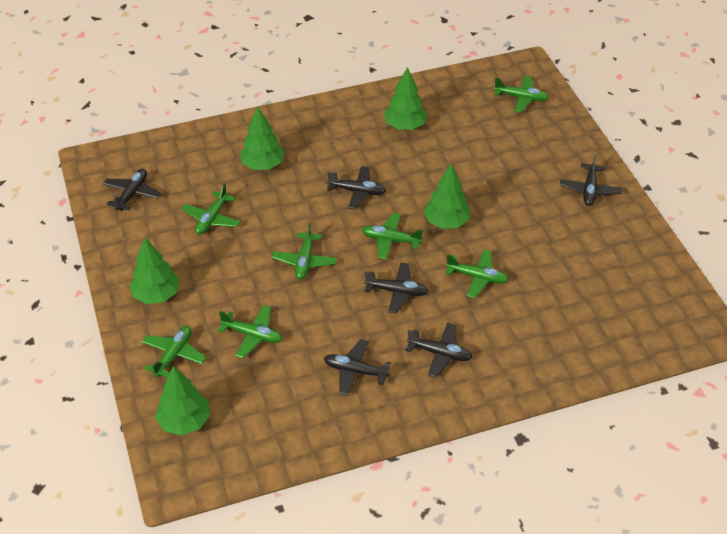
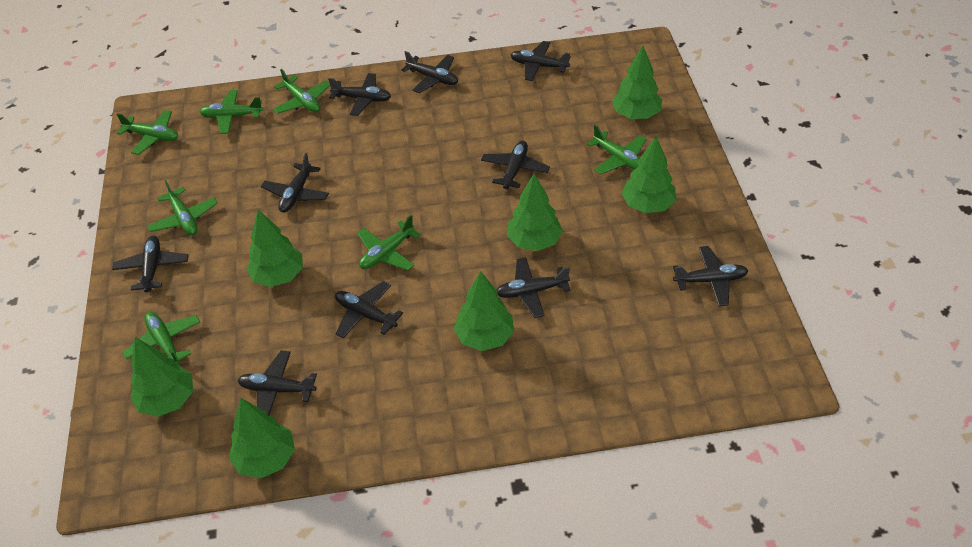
black plane: [103,169,161,211] [324,339,391,396] [327,166,386,209] [365,263,429,313] [406,323,472,378] [560,154,622,206] = 6 -> [112,236,188,292] [238,351,317,416] [261,153,329,213] [328,73,391,116] [335,281,403,339] [401,51,458,93] [481,141,550,189] [497,257,571,318] [511,41,571,81] [673,246,748,306] = 10
green tree: [130,237,180,304] [155,366,210,436] [240,107,285,170] [384,67,427,130] [424,164,470,229] = 5 -> [130,337,193,417] [229,398,295,478] [246,210,303,287] [454,271,514,351] [507,174,563,251] [612,46,662,119] [622,136,676,213] = 7

